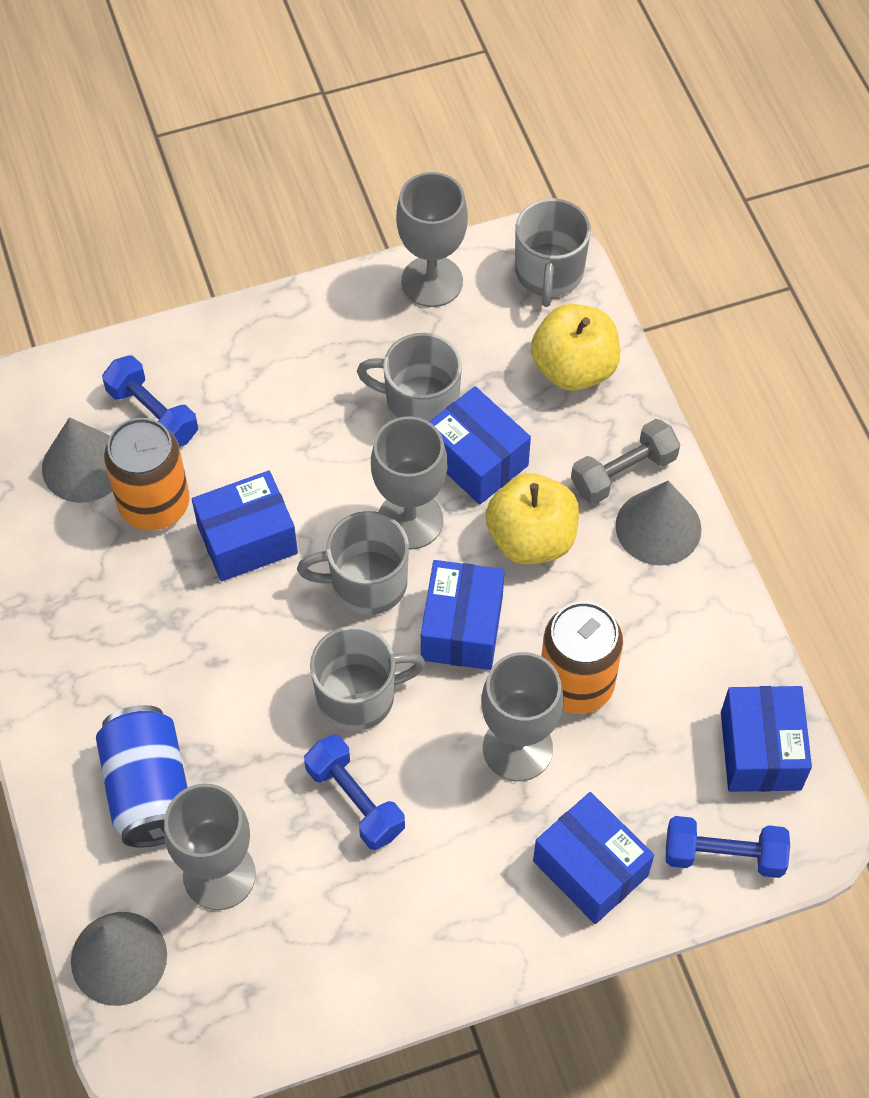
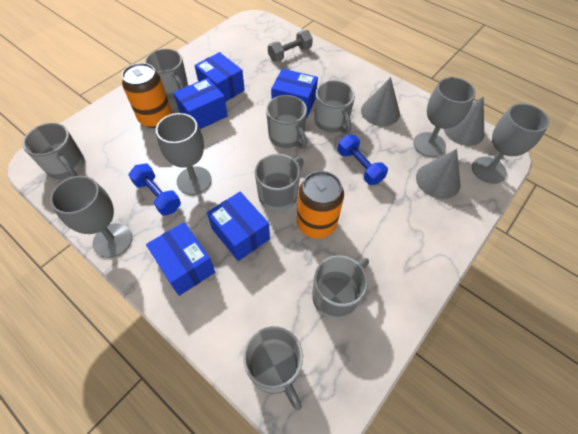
blue can: [96,705,188,848] = 1 -> none = 0
blue dumbbell: [102,356,198,447] [304,735,405,850] [666,816,790,878] = 3 -> [129,164,181,216] [337,135,388,185] = 2
grey mug: [297,511,409,615] [310,626,426,731] [357,333,462,422] [515,198,591,307] = 4 -> [22,123,85,179] [145,49,188,99] [243,326,303,411] [255,154,304,211] [266,95,307,149] [312,255,369,319] [314,80,355,134] = 7
yellow apple: [485,473,579,564] [531,304,620,391] = 2 -> none = 0

